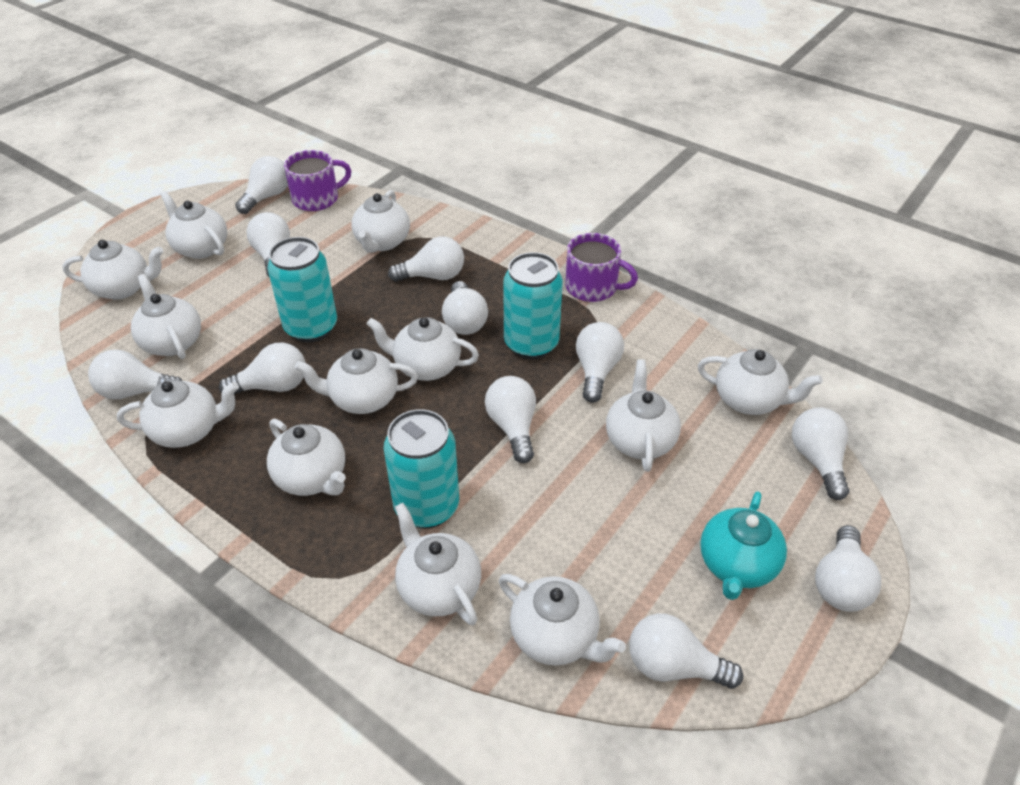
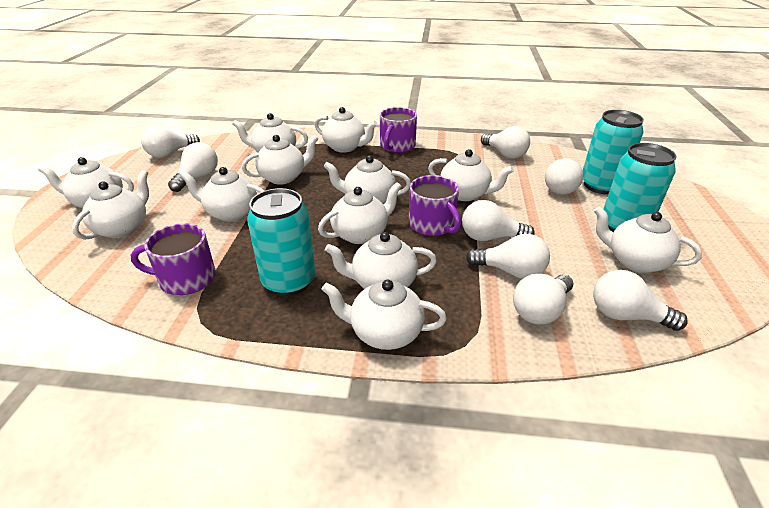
purple mug: [284,150,351,211] [565,233,638,302] = 2 -> [131,223,216,295] [380,107,417,153] [409,175,461,236] = 3
turquoise teapot: [700,491,787,600] = 1 -> none = 0
white light bulb: [88,350,182,399] [219,343,306,395] [235,156,288,214] [246,212,290,278] [388,236,464,282] [442,281,488,335] [485,376,536,463] [576,322,624,403] [629,613,743,689] [792,407,850,500] [815,525,881,612] = 11 -> [141,125,200,158] [168,142,218,192] [462,200,535,241] [466,234,550,279] [481,126,530,159] [513,274,573,324] [545,158,583,195] [593,270,688,331] = 8

